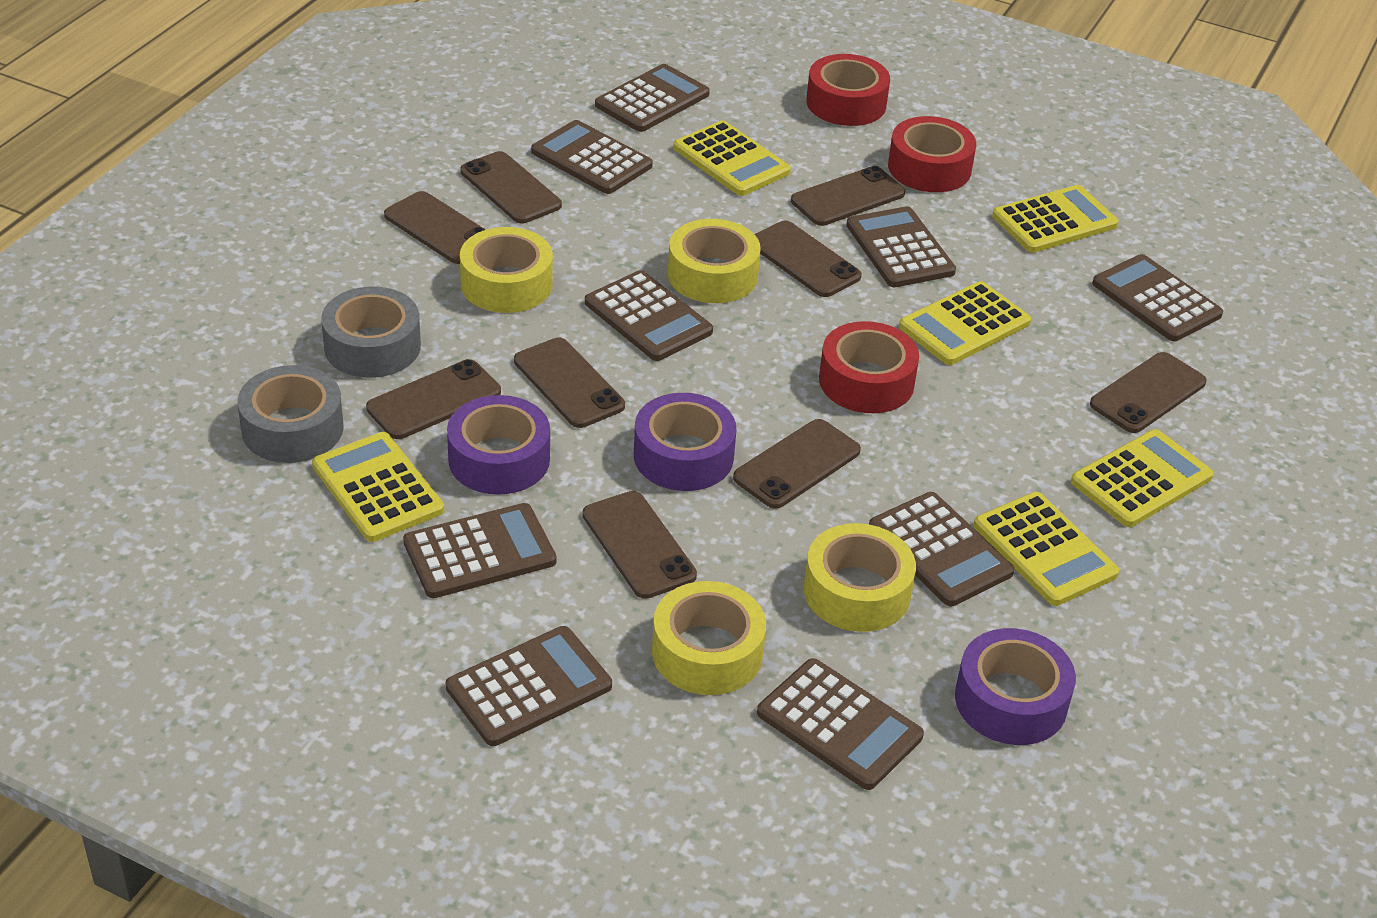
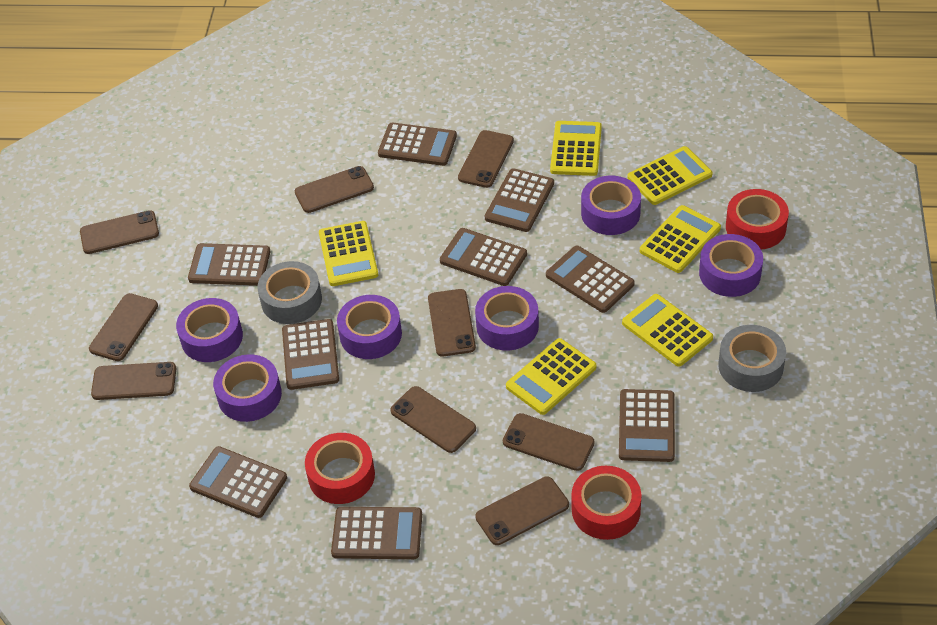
purple tape: [447,395,550,495] [634,393,736,491] [955,628,1076,745] = 3 -> [176,298,243,362] [213,354,282,422] [337,295,402,359] [475,286,539,351] [581,176,641,235] [699,234,763,297] = 6
yellow tape: [460,227,553,313] [652,581,766,695] [668,219,761,303] [804,523,916,632] = 4 -> none = 0

